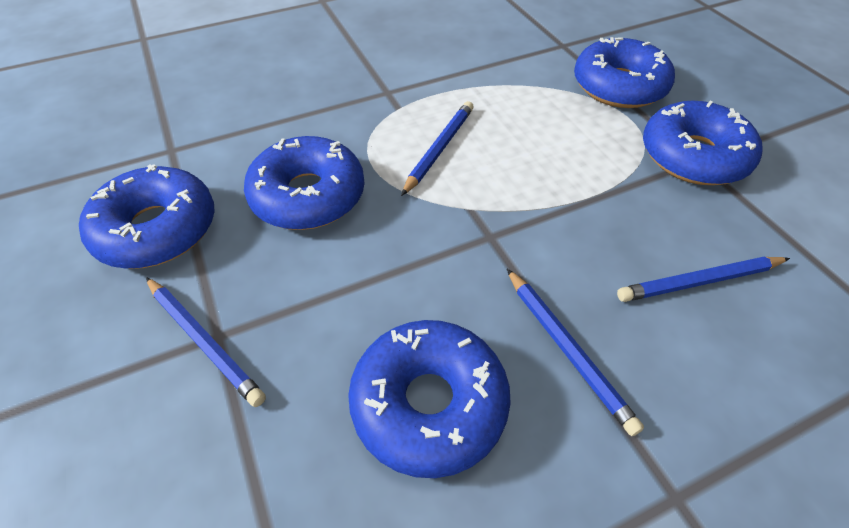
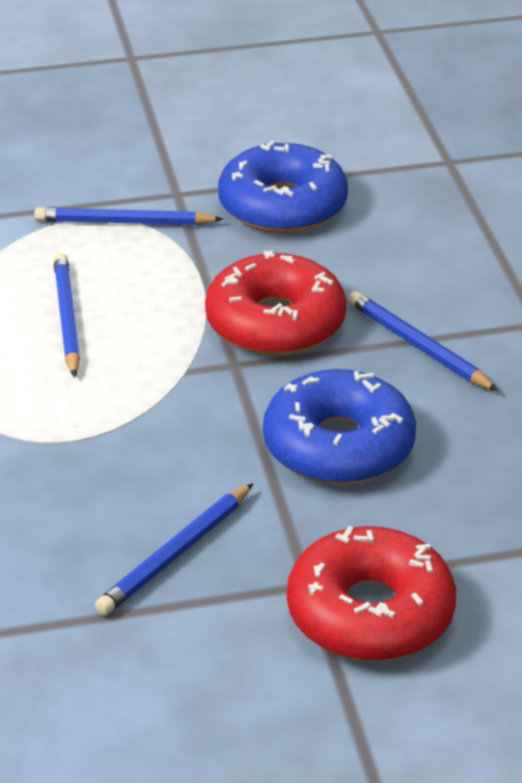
blue donut: [79,164,215,269] [244,136,365,230] [348,320,511,478] [574,37,675,108] [643,101,763,185] = 5 -> [218,140,348,234] [263,369,416,485] = 2
red donut: none = 0 -> [205,250,346,356] [287,526,456,661] = 2

